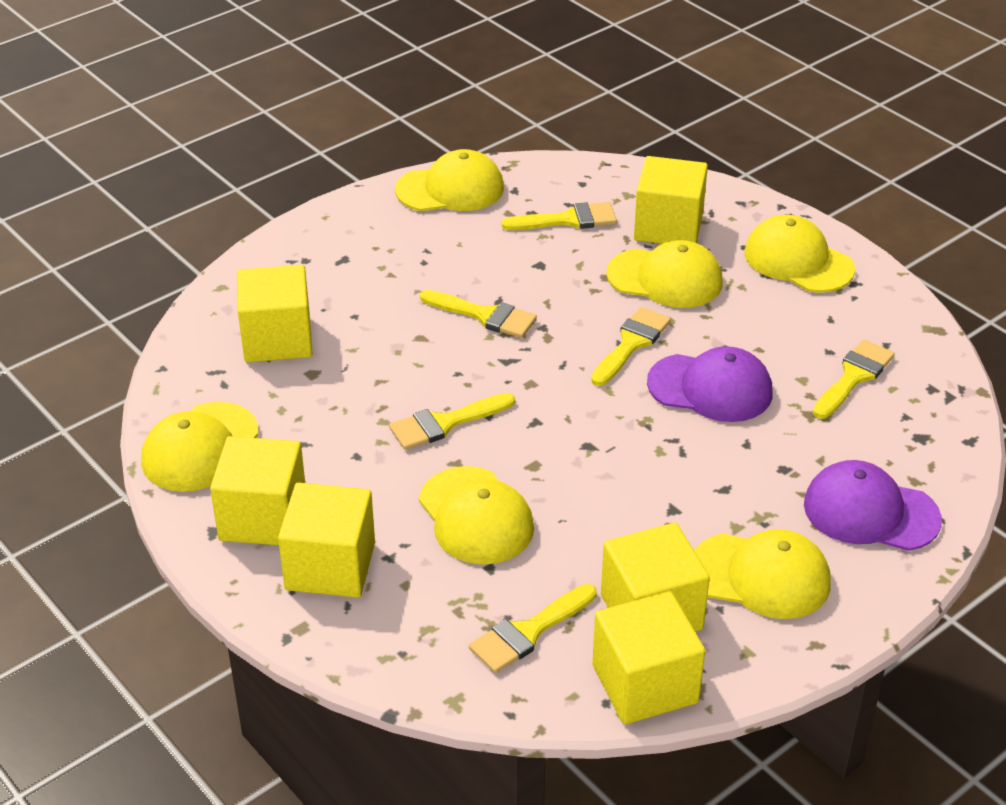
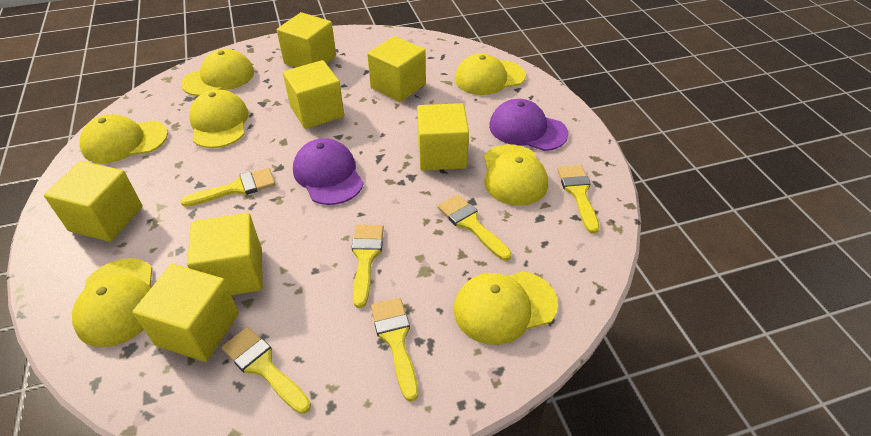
yellow cap: [141,402,258,492] [395,149,504,211] [419,466,534,565] [606,240,723,308] [694,529,831,619] [745,215,855,293] = 6 -> [72,258,152,347] [80,114,168,163] [181,49,254,96] [189,89,249,148] [454,271,558,345] [455,53,526,95] [484,144,548,206] = 7
yellow cube: [210,436,305,545] [237,265,312,362] [278,483,375,598] [592,591,705,724] [601,522,710,632] [634,156,708,244] = 6 -> [44,161,143,242] [132,264,239,362] [187,213,263,295] [277,12,336,67] [283,60,344,129] [367,36,426,102] [417,103,469,171] = 7

